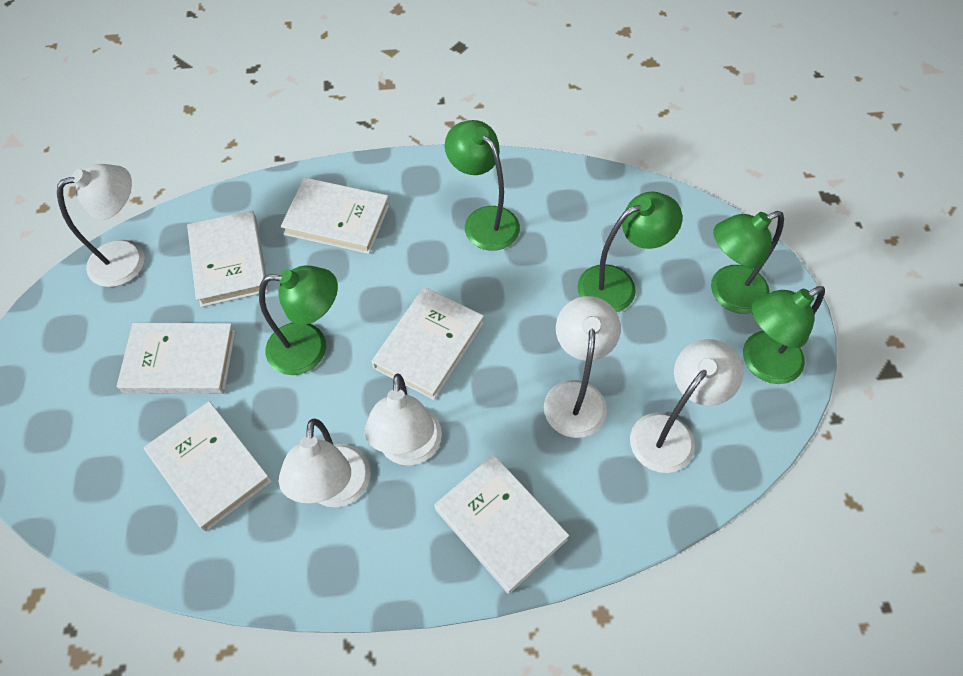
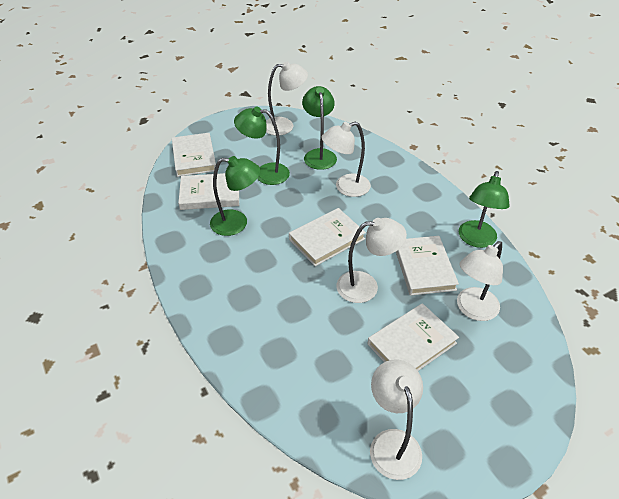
green lamp: [259,266,338,375] [445,120,520,251] [577,192,682,312] [711,211,784,314] [743,286,825,384] = 5 -> [210,156,261,236] [234,107,290,185] [302,86,337,170] [459,171,510,248] = 4
white book: [117,323,236,394] [144,401,272,532] [187,211,269,307] [281,178,390,254] [371,287,484,400] [435,455,569,594] = 6 -> [172,133,216,177] [178,173,239,210] [289,208,366,266] [367,303,459,371] [396,236,459,296] = 5

